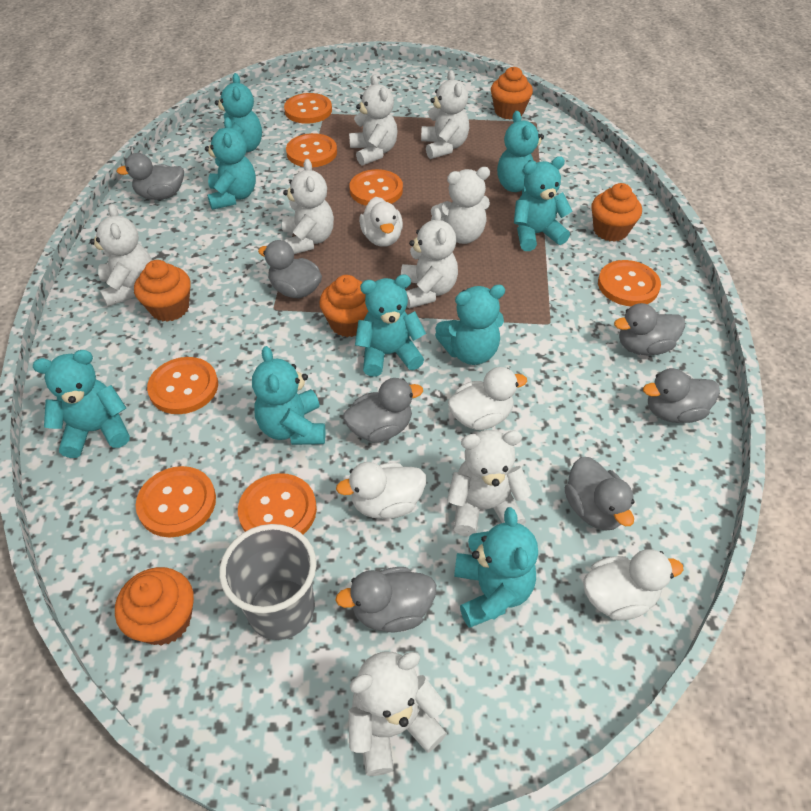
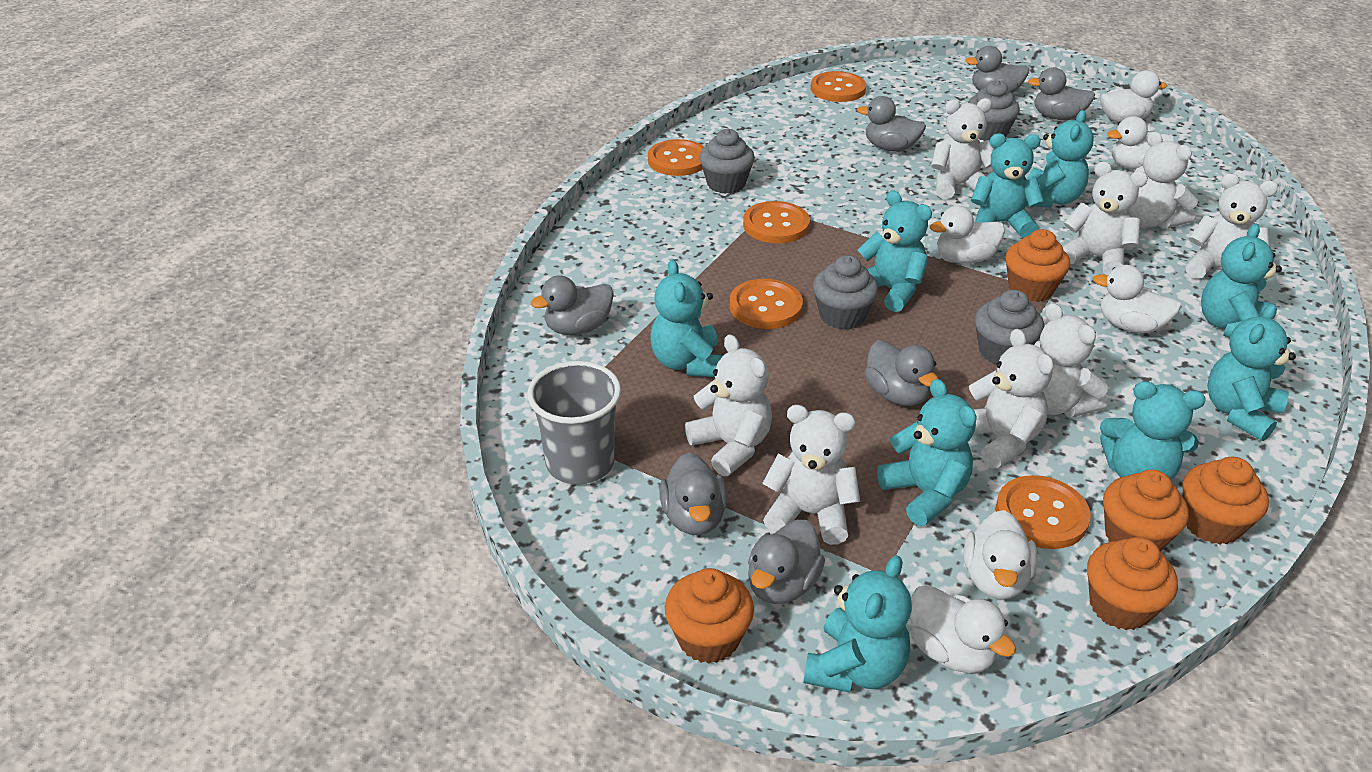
grey cupcake: none = 0 -> [699,129,755,194] [813,255,878,330] [968,80,1020,141] [975,290,1044,364] = 4
orange button: [136,466,216,538] [147,357,218,414] [238,473,317,534] [284,93,332,124] [286,133,337,167] [350,169,403,206] [598,260,661,306] = 7 -> [648,139,704,176] [730,279,803,329] [743,201,810,243] [811,71,866,102] [996,475,1091,549] = 5
white duck: [336,462,426,519] [359,197,403,247] [448,367,527,430] [583,549,683,621] = 4 -> [910,585,1016,673] [930,206,1005,264] [964,510,1038,599] [1093,265,1182,333] [1100,70,1167,123] [1107,116,1174,170] = 6

